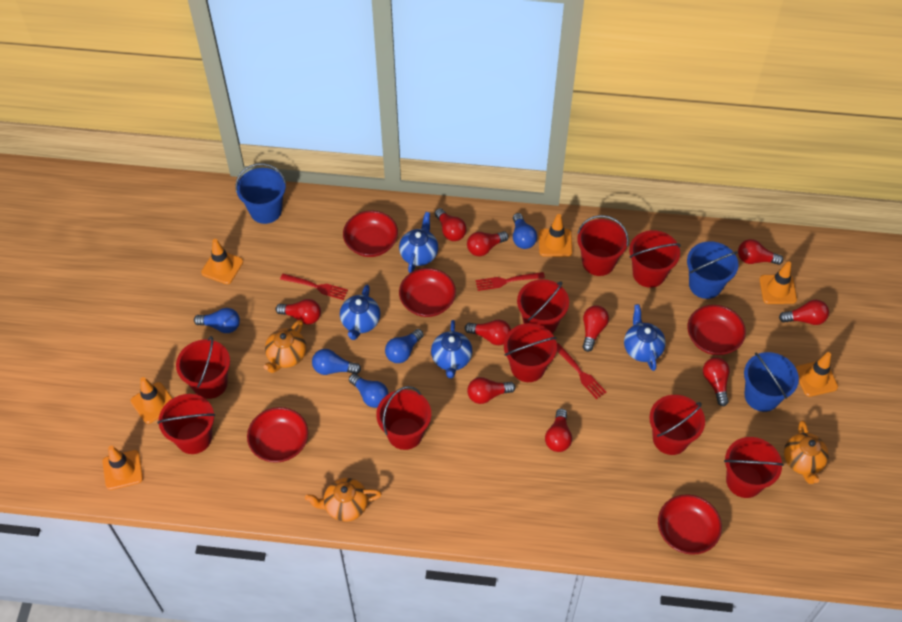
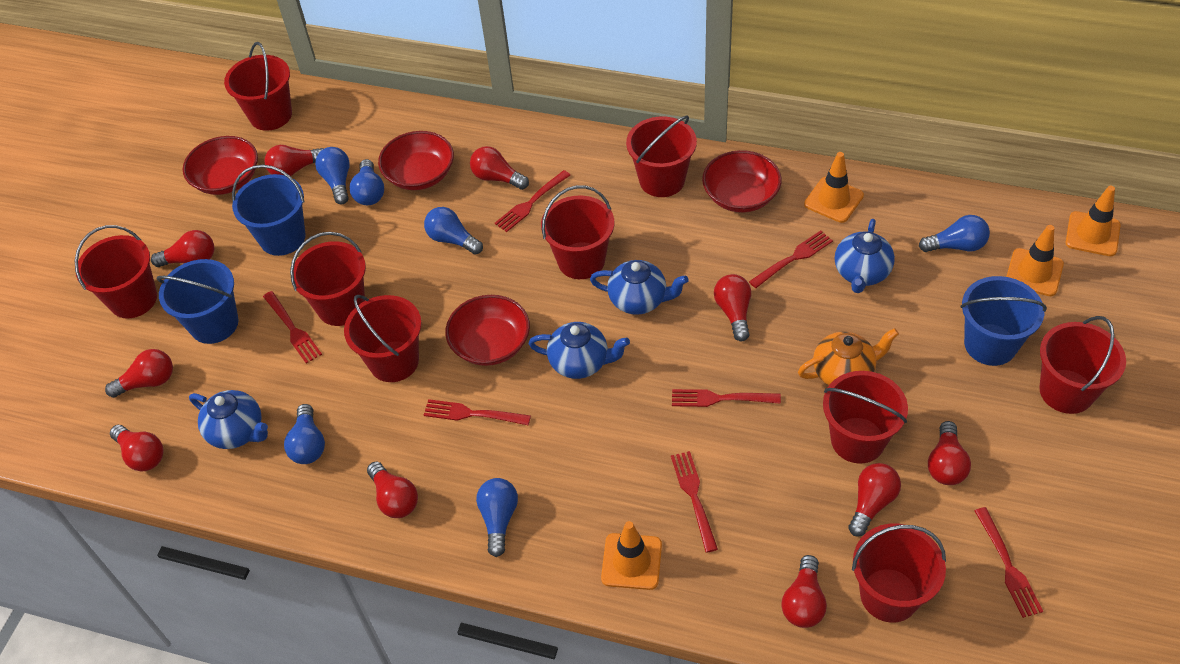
blue light bulb: [194,308,240,333] [312,349,361,375] [349,373,389,408] [385,329,424,363] [513,213,537,249] = 5 -> [284,404,325,464] [315,147,350,204] [350,159,384,205] [424,207,483,255] [476,478,518,557] [919,215,990,252] = 6
orange teapot: [264,319,306,373] [305,478,382,522] [784,420,829,484] = 3 -> [798,328,899,385] = 1
orange traffic cone: [103,446,143,490] [131,377,173,424] [201,239,243,284] [539,214,572,257] [760,261,797,304] [795,352,838,397] = 6 -> [601,521,662,590] [804,152,864,223] [1006,225,1064,296] [1066,186,1121,256] = 4
red bowl: [247,407,308,463] [343,211,398,257] [399,268,456,317] [658,494,722,555] [687,305,746,355] = 5 -> [183,136,258,195] [378,131,454,190] [445,295,530,366] [702,150,782,213] = 4
red fork: [280,274,348,300] [476,272,545,291] [557,343,606,399] = 3 -> [263,291,322,364] [424,399,531,425] [495,170,570,232] [671,451,718,552] [672,389,781,407] [749,230,833,288] [975,507,1043,618] = 7

